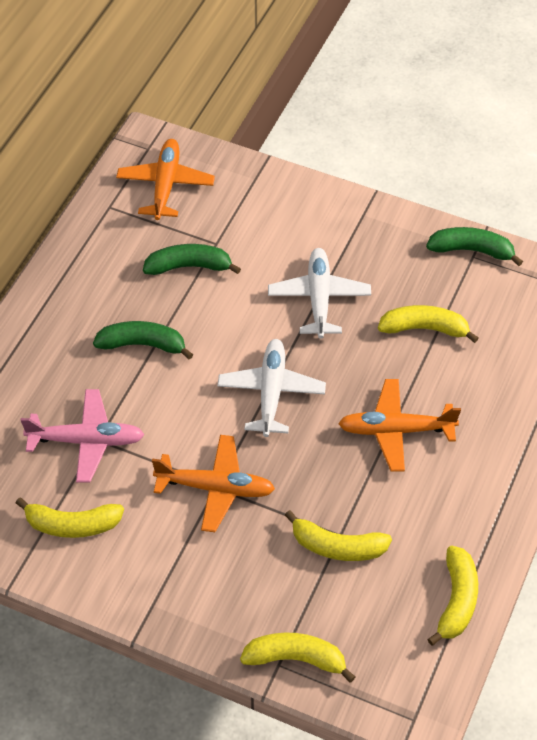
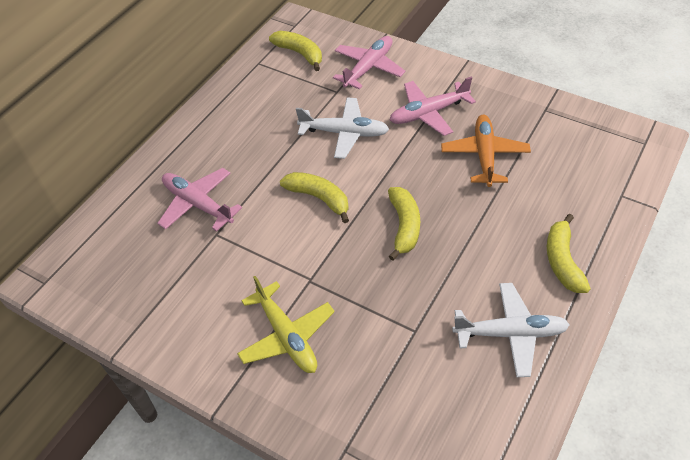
green banana: [93,321,193,360] [143,244,241,275] [426,227,523,266] = 3 -> none = 0
orange plane: [116,139,215,220] [152,435,275,532] [338,379,461,472] = 3 -> [441,115,531,187] = 1
pink plane: [21,389,145,483] = 1 -> [157,168,242,231] [333,36,406,89] [390,77,476,136] = 3
yellow banana: [16,497,124,538] [240,633,355,683] [285,510,392,561] [378,305,479,343] [427,546,478,646] = 5 -> [269,31,322,71] [280,172,349,223] [388,187,420,261] [547,214,591,293] = 4
yellow plane: none = 0 -> [237,276,335,373] = 1

